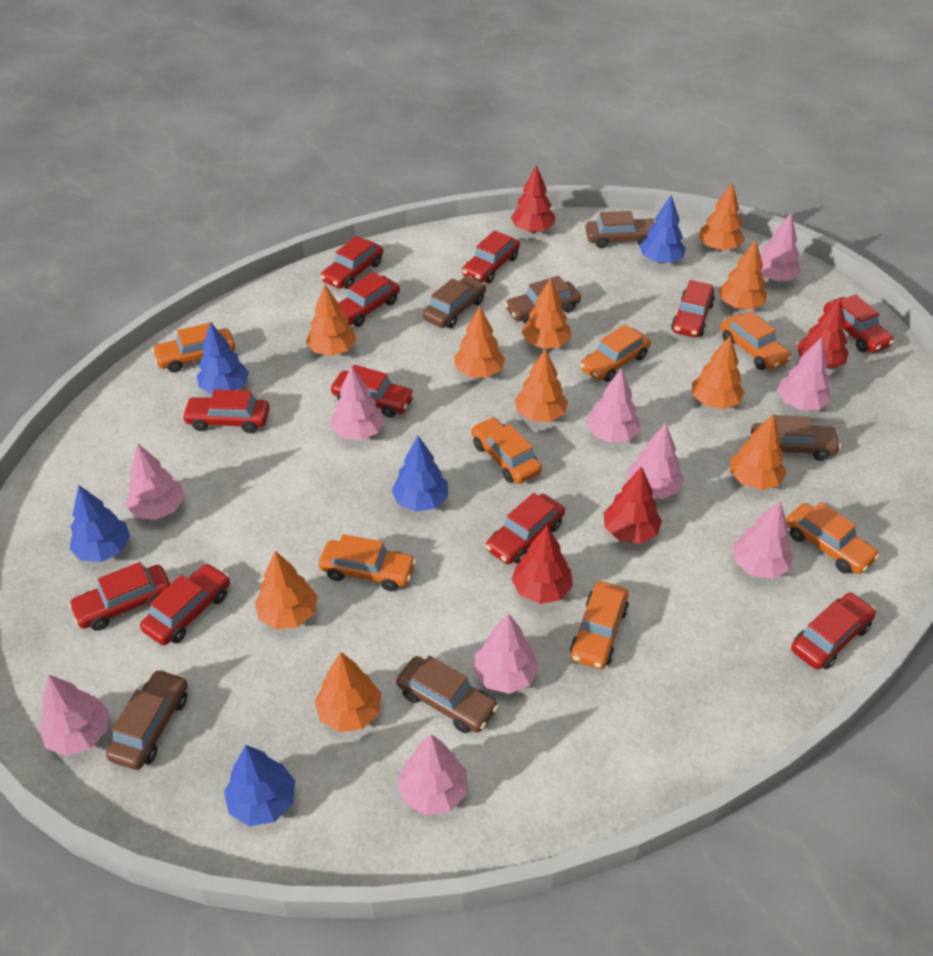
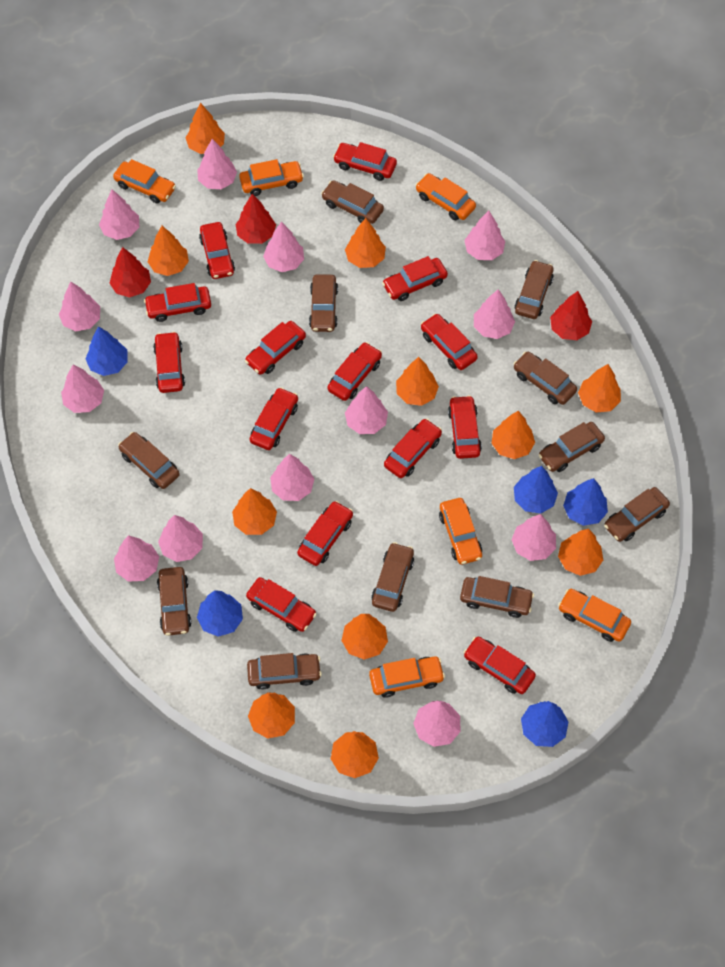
brown car: [106,669,188,770] [396,655,498,733] [423,276,486,328] [505,276,581,324] [585,211,655,248] [751,415,841,461] = 6 -> [118,432,180,489] [157,567,192,636] [247,653,322,690] [309,274,338,332] [321,180,384,224] [371,542,414,612] [460,576,534,618] [513,351,577,405] [515,260,554,319] [539,422,605,472] [604,487,670,542] = 11
orange car: [152,322,235,372] [319,534,416,591] [471,417,542,484] [570,581,629,669] [580,324,651,382] [720,311,792,370] [786,502,880,574] = 7 -> [113,159,176,204] [239,159,304,196] [369,656,445,697] [415,173,476,220] [439,498,482,564] [558,589,631,642] = 6
orange tree: [255,551,318,629] [306,284,356,356] [315,652,381,732] [454,306,505,378] [515,349,568,422] [522,277,571,349] [692,336,744,409] [698,182,744,251] [719,240,767,309] [730,414,787,490] = 10 -> [148,226,189,276] [186,103,225,154] [232,488,277,535] [248,692,295,738] [331,731,379,778] [341,614,388,660] [345,218,386,268] [396,357,439,406] [491,411,535,459] [558,529,603,576] [578,364,621,413] = 11
pink tree: [39,675,109,756] [126,444,184,520] [331,366,385,440] [398,734,467,815] [474,613,539,694] [586,368,640,443] [628,423,684,499] [733,501,793,579] [760,213,801,282] [777,337,831,410] = 10 -> [59,281,100,331] [61,365,104,413] [99,189,139,240] [114,535,159,582] [158,515,203,562] [197,139,237,189] [263,222,304,272] [270,454,314,501] [345,386,388,434] [413,701,461,747] [464,211,505,260] [474,289,515,339] [512,514,556,561] = 13
red car: [68,562,170,631] [140,563,230,645] [182,389,269,433] [320,236,383,289] [331,365,415,418] [339,272,400,327] [462,230,520,283] [485,493,565,564] [671,280,715,338] [791,592,876,670] [824,295,894,353] = 11 -> [144,283,211,322] [153,331,185,393] [199,222,235,279] [245,321,306,375] [246,577,317,632] [250,387,298,450] [297,501,353,566] [327,342,382,401] [333,142,397,181] [382,256,448,301] [384,419,442,478] [421,313,478,370] [448,395,482,459] [463,636,536,694] = 14
red tree: [511,165,555,233] [511,526,573,604] [603,466,662,544] [797,298,849,369] = 4 -> [109,247,151,297] [235,194,276,244] [550,291,592,340] = 3

